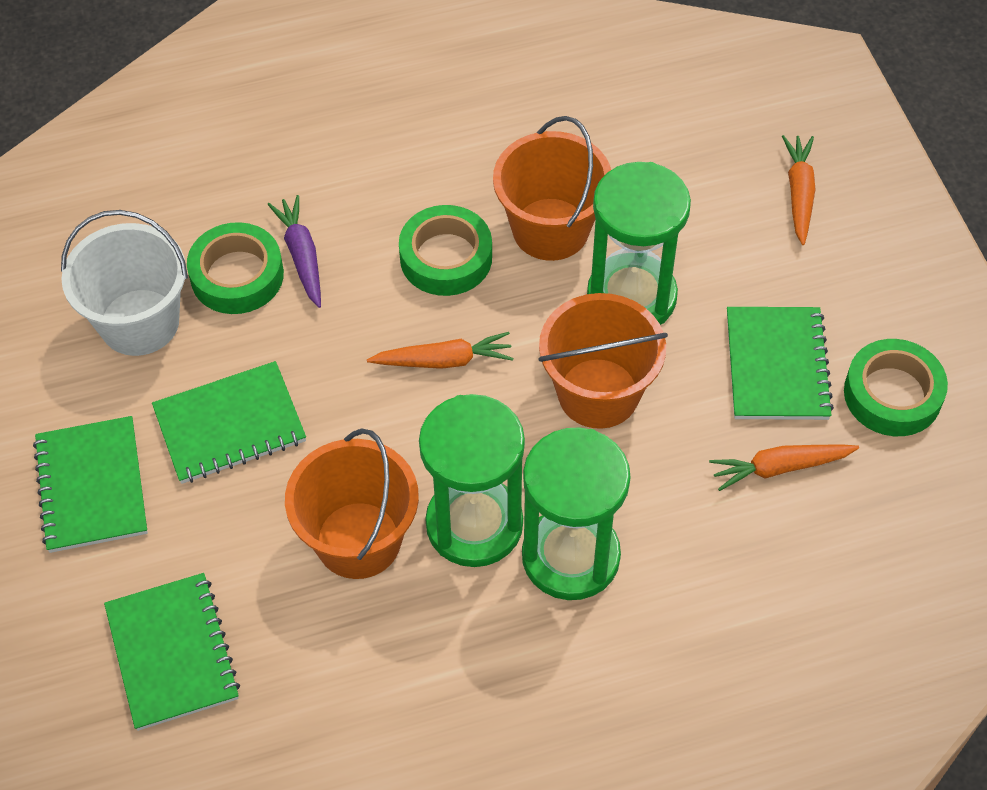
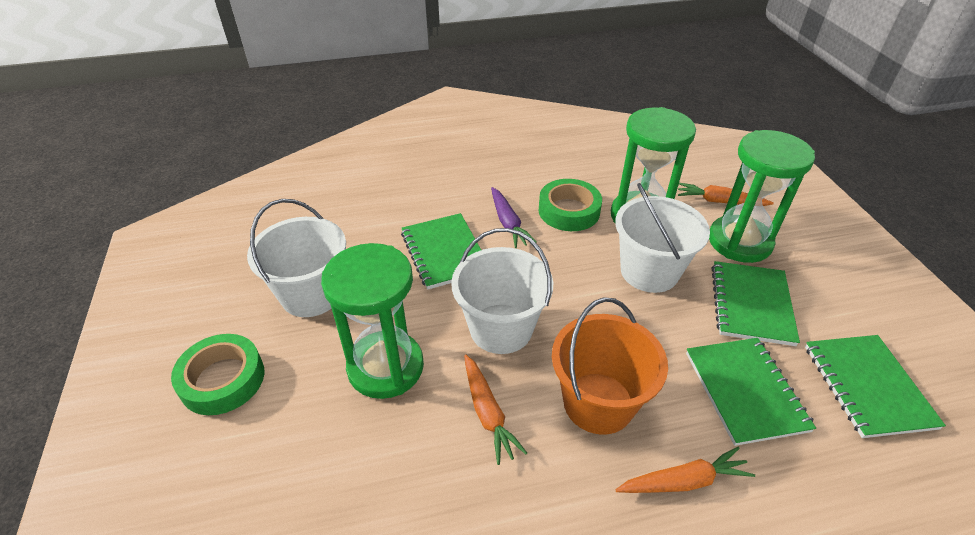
green tape: [187,222,284,314] [399,205,492,296] [844,339,948,436] = 3 -> [171,334,264,415] [539,179,602,231] = 2
orange bucket: [285,428,419,579] [493,116,611,261] [538,293,668,429] = 3 -> [552,297,668,435] = 1
white bucket: [61,210,188,356] = 1 -> [247,199,346,317] [451,228,553,354] [615,183,710,293] = 3

